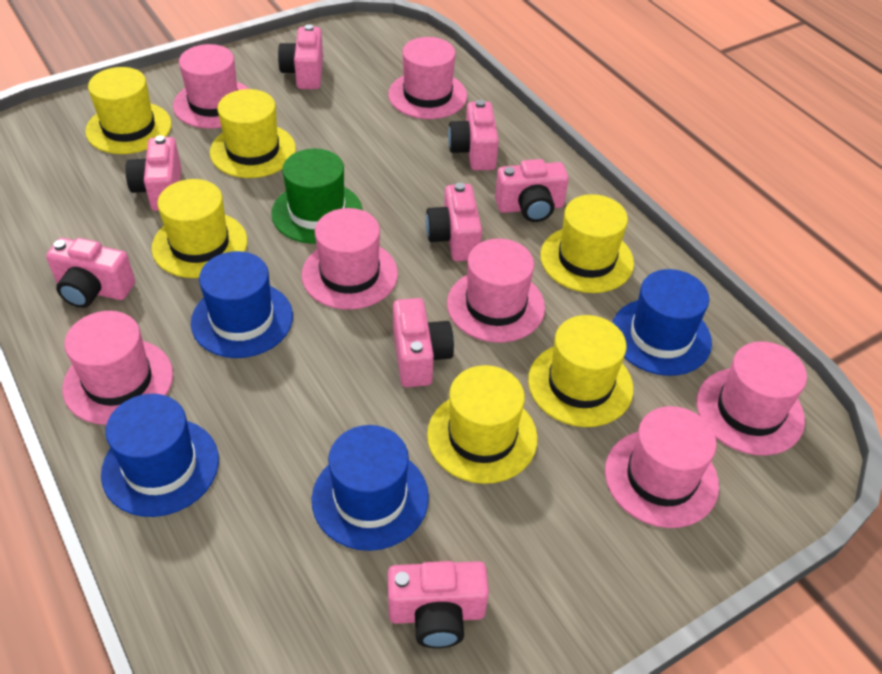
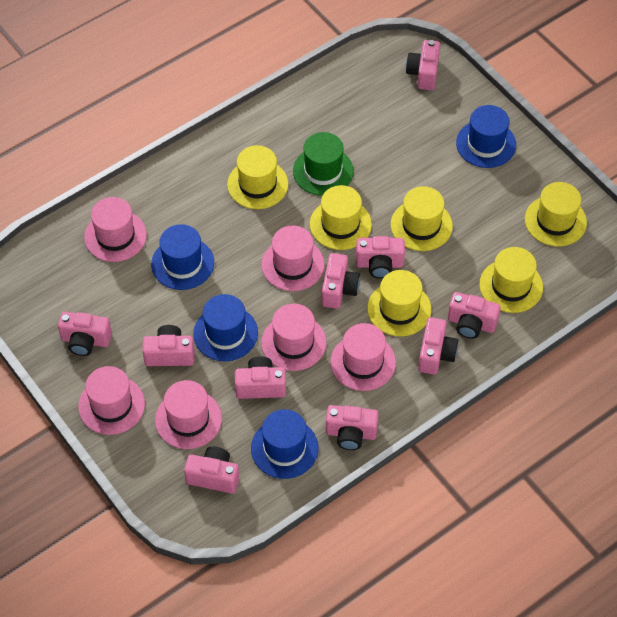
pink camera: [46,238,135,308] [125,135,181,211] [278,24,323,89] [388,561,489,648] [393,298,454,387] [426,183,482,261] [448,100,499,170] [495,159,569,222] = 8 -> [58,311,112,356] [142,325,194,366] [184,446,239,494] [235,356,286,399] [322,253,360,309] [326,405,379,450] [356,236,405,279] [406,40,440,90] [418,317,458,375] [448,292,501,339] = 10
pink hat: [62,311,173,425] [173,44,249,129] [301,208,398,310] [388,37,467,119] [447,239,545,343] [605,406,719,528] [696,341,807,456] = 7 -> [78,366,145,435] [84,197,147,262] [155,380,222,449] [261,226,325,291] [261,304,326,371] [330,323,396,391] = 6

